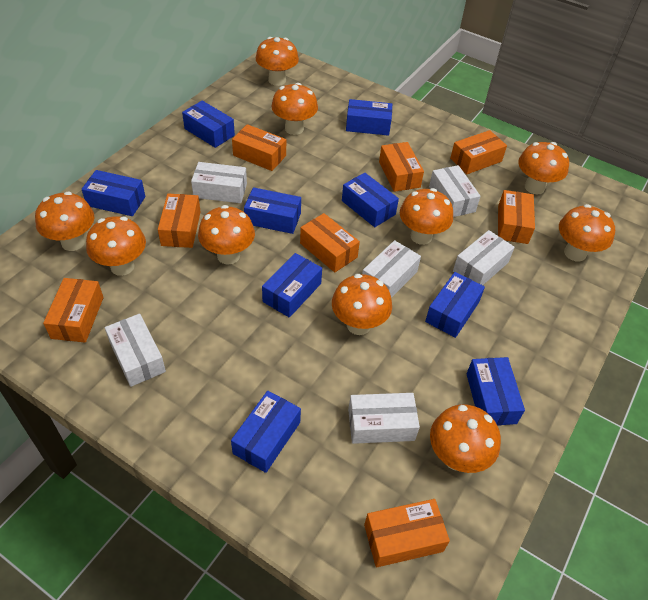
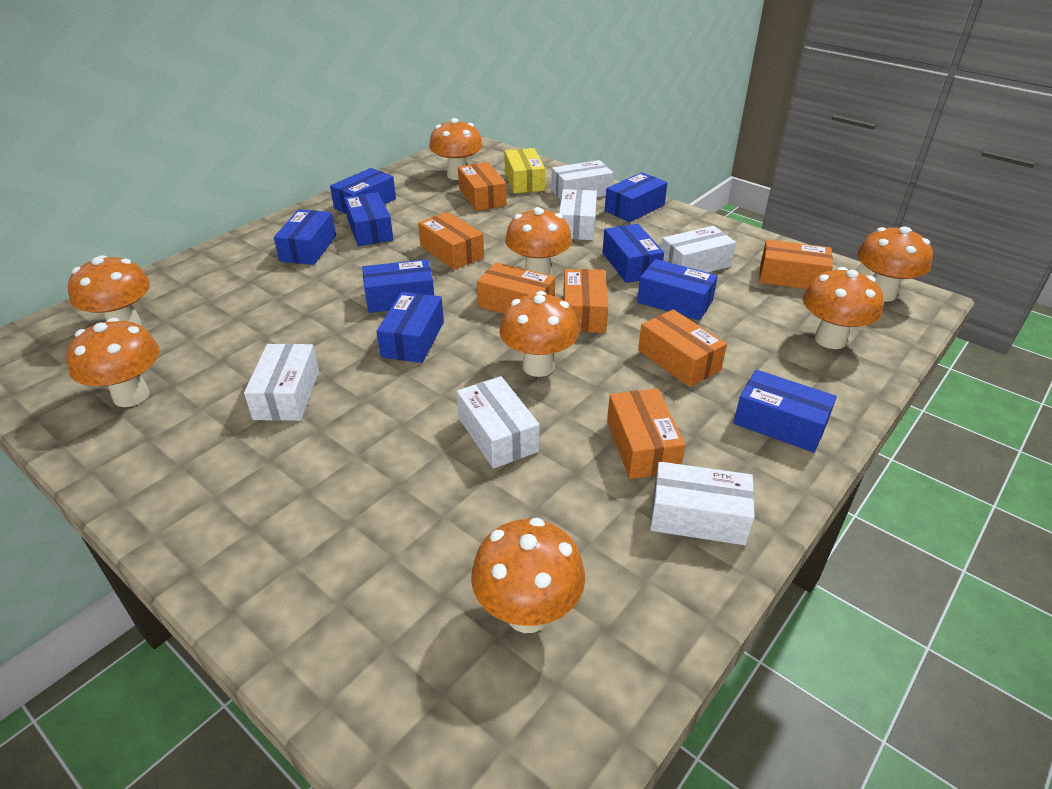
orange box: [43,278,104,343] [158,194,201,248] [232,124,286,171] [300,213,360,272] [364,499,450,567] [379,142,424,192] [450,130,507,174] [498,190,535,244] = 8 -> [418,212,484,270] [458,162,507,211] [477,262,555,314] [563,269,608,333] [607,389,685,479] [638,309,727,387] [759,239,833,289] = 7
orange mushroom: [35,192,94,251] [86,216,146,276] [198,205,255,265] [256,37,299,86] [271,83,318,135] [332,274,392,335] [400,188,453,245] [430,404,501,473] [518,142,569,194] [559,204,615,261] = 10 -> [66,318,159,407] [68,255,150,326] [429,118,483,180] [471,518,585,633] [499,291,579,377] [505,207,572,275] [803,267,884,349] [857,226,933,302] = 8
yellow box: none = 0 -> [504,148,545,193] = 1

